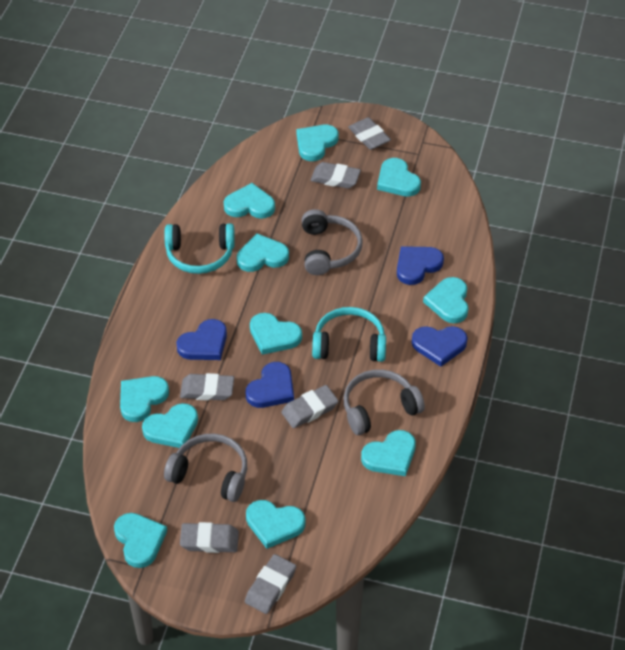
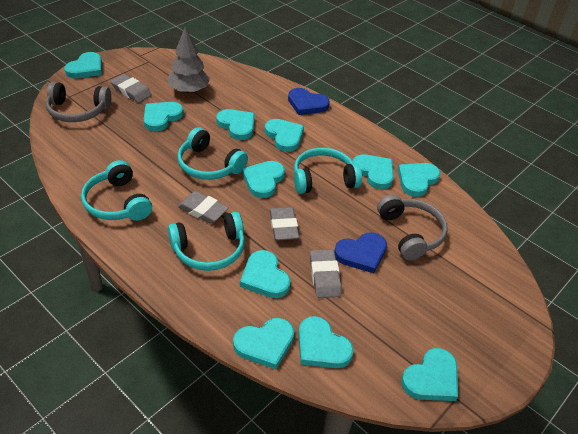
blue heart: [176,319,227,360] [246,362,294,408] [397,246,444,285] [412,326,468,367] = 4 -> [288,88,330,115] [334,232,387,273] = 2
grey eraser: [180,373,234,401] [180,522,239,553] [245,554,296,614] [281,385,338,428] [311,162,361,189] [348,117,391,150] = 6 -> [111,74,152,103] [177,191,229,224] [269,207,299,241] [310,249,341,298] = 4
grey headphones: [164,434,247,502] [302,209,363,275] [343,369,425,435] = 3 -> [46,82,111,122] [377,194,448,260] = 2
grey tree: none = 0 -> [168,27,210,94] = 1
turquoise headphones: [165,223,235,274] [312,307,386,362] = 2 -> [81,160,152,221] [168,212,245,271] [177,127,248,180] [294,148,362,194] = 4

